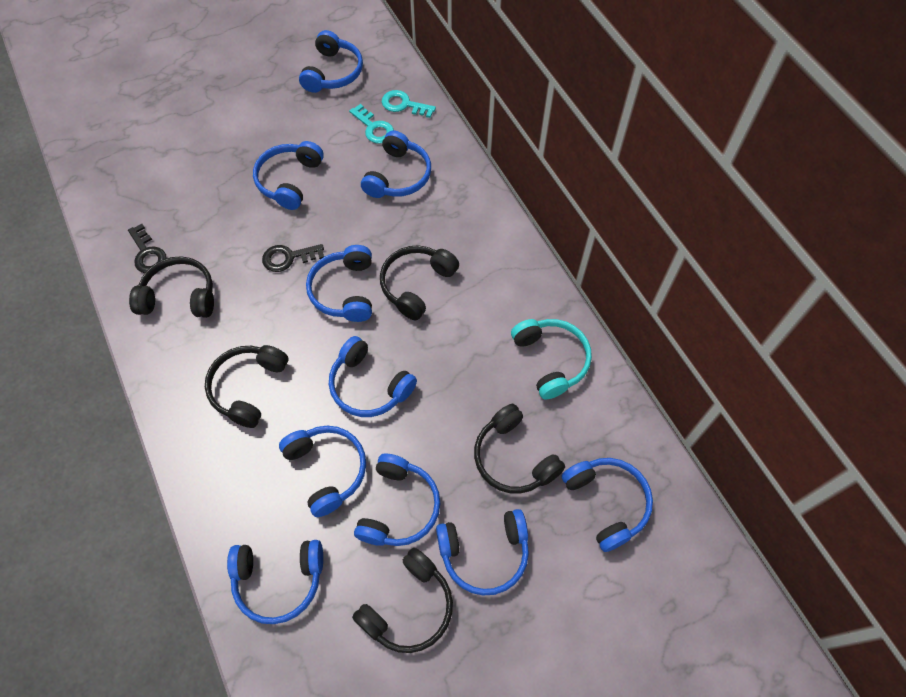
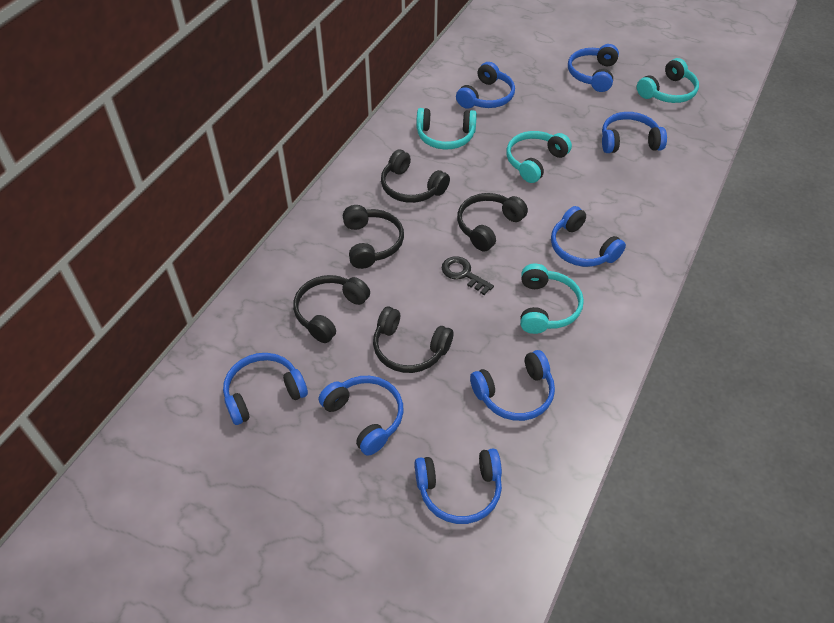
black key: [128,224,167,273] [262,244,324,272] = 2 -> [442,256,494,295] = 1
blue headphones: [227,540,323,624] [253,141,324,210] [279,426,366,517] [299,30,363,93] [306,245,372,322] [329,336,417,417] [354,454,441,546] [361,131,431,198] [436,509,529,595] [562,458,653,552] = 10 -> [223,353,308,425] [319,376,404,456] [415,448,502,524] [456,62,515,109] [470,350,555,421] [551,206,626,267] [568,44,619,92] [602,112,667,153] = 8
turquoise headphones: [511,319,592,399] = 1 -> [416,108,477,150] [506,131,572,183] [520,264,584,334] [637,58,699,103] = 4
turquoise key: [349,104,394,144] [382,90,436,118] = 2 -> none = 0

